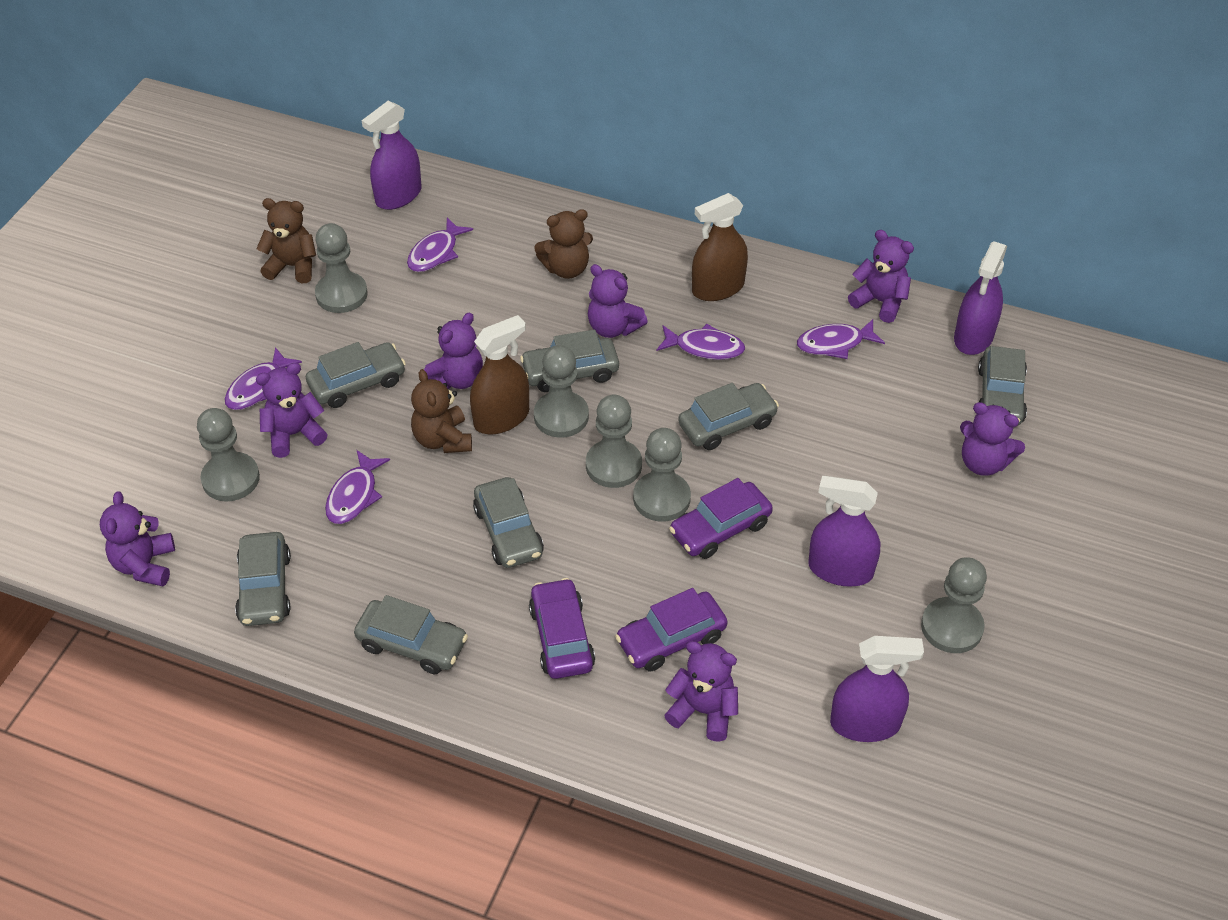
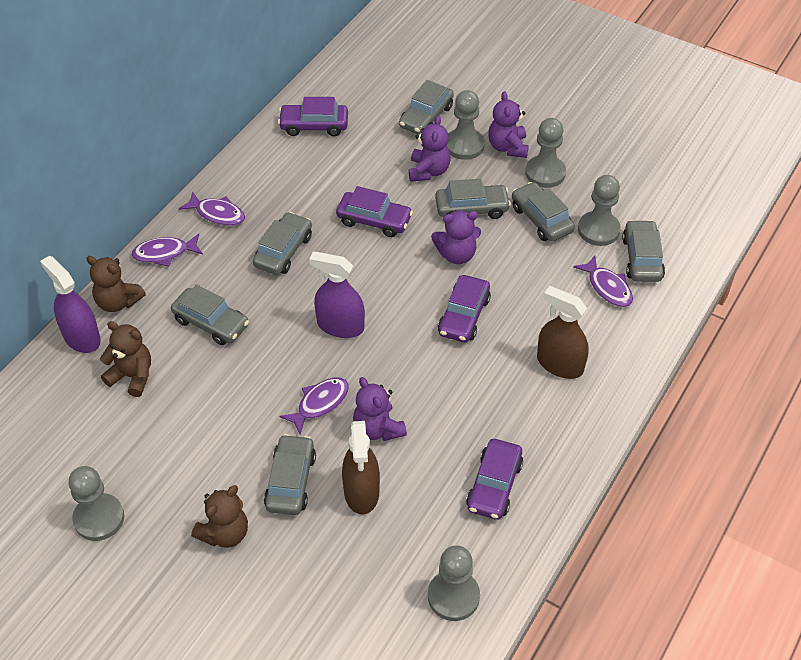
grey pawn: [197,408,260,501] [315,223,368,313] [534,345,589,438] [586,395,642,488] [633,428,691,522] [921,557,987,653] = 6 -> [68,466,124,541] [428,545,480,621] [447,90,485,160] [525,118,566,188] [578,175,621,246] = 5
purple car: [529,578,595,679] [615,588,728,671] [669,478,773,559] = 3 -> [278,97,348,136] [336,186,413,237] [438,275,491,343] [466,439,523,520] = 4
purple fish: [225,347,302,410] [325,450,390,524] [407,217,473,272] [657,324,745,360] [797,319,885,359] = 5 -> [131,234,203,267] [179,192,245,226] [280,377,349,434] [573,256,633,307] = 4
purple spray bottle: [362,101,421,210] [808,476,880,587] [830,636,924,742] [954,241,1007,355] = 4 -> [40,256,101,353] [309,251,365,338] = 2
purple teddy bear: [100,491,175,586] [256,363,328,458] [424,312,483,389] [588,264,648,338] [664,641,738,742] [848,230,914,323] [960,402,1025,476] = 7 -> [353,377,407,441] [409,115,451,182] [431,210,481,264] [488,91,529,158] = 4

